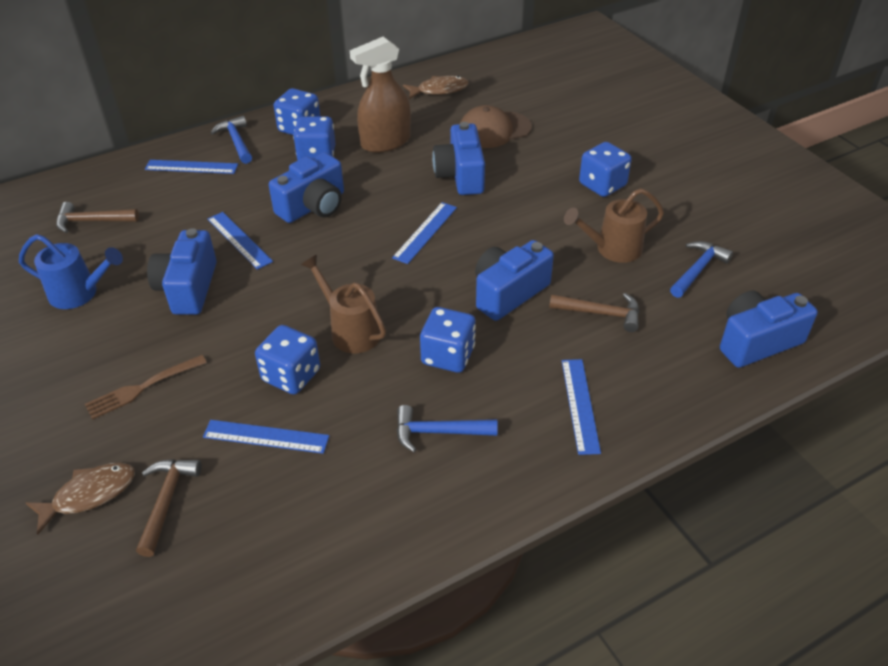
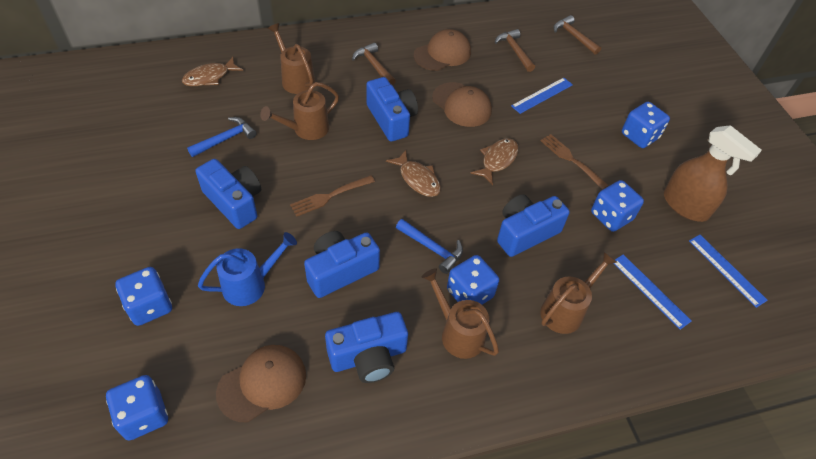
blue hammer: [211,116,252,164] [397,405,498,452] [670,241,733,298] = 3 -> [187,117,256,157] [396,219,463,274] = 2
blue ruler: [145,160,238,174] [203,420,329,454] [208,212,273,270] [392,202,457,264] [562,359,601,455] = 5 -> [511,78,573,114] [613,254,691,330] [689,235,768,308] = 3
brown cap: [460,105,532,148] = 1 -> [216,345,306,422] [414,29,471,71] [432,82,492,127] = 3
brown fish: [26,463,135,535] [403,76,469,99] = 2 -> [182,57,243,86] [386,150,441,197] [470,138,519,185] = 3
brown fork: [85,355,207,420] = 1 -> [290,175,375,217] [541,134,609,190] = 2
brown watering can: [301,255,386,353] [564,188,664,263] = 2 -> [260,82,339,140] [268,23,315,94] [422,268,499,359] [540,252,617,334] = 4

